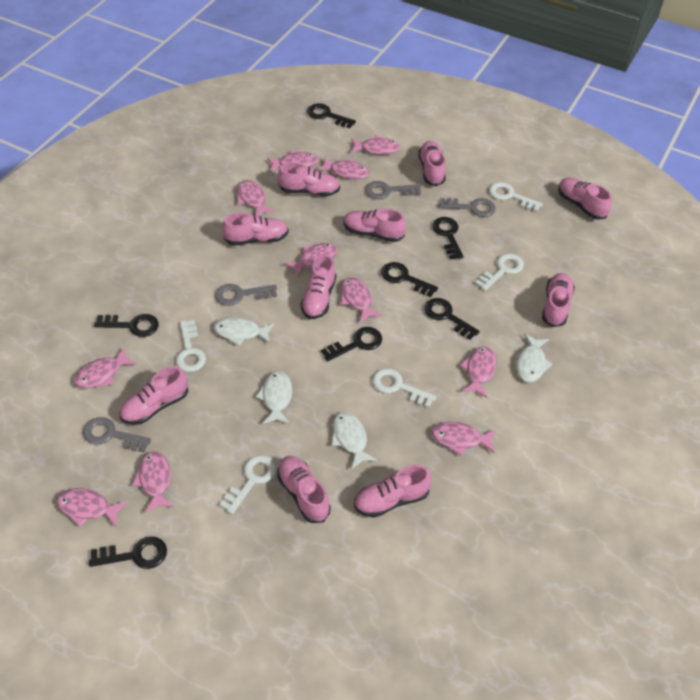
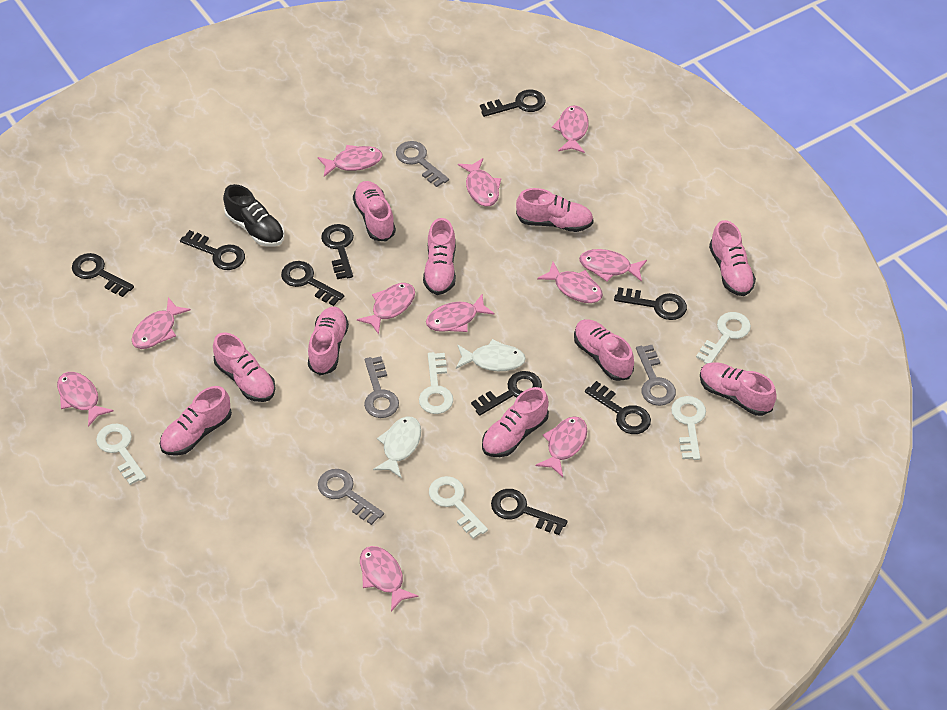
black key: [89,536,167,569] [94,314,159,337] [307,103,356,128] [321,327,382,362] [381,262,438,297] [424,298,480,340] [432,217,464,260] = 7 -> [72,253,134,297] [180,230,245,270] [281,261,344,306] [321,224,354,279] [471,371,542,416] [480,90,546,117] [491,489,567,535] [585,381,651,434] [614,287,687,320] = 9
black shoe: none = 0 -> [223,184,285,247] = 1
white fish: [214,317,274,346] [256,371,292,424] [331,412,377,469] [516,334,553,382] = 4 -> [373,416,421,479] [456,339,526,371] = 2

